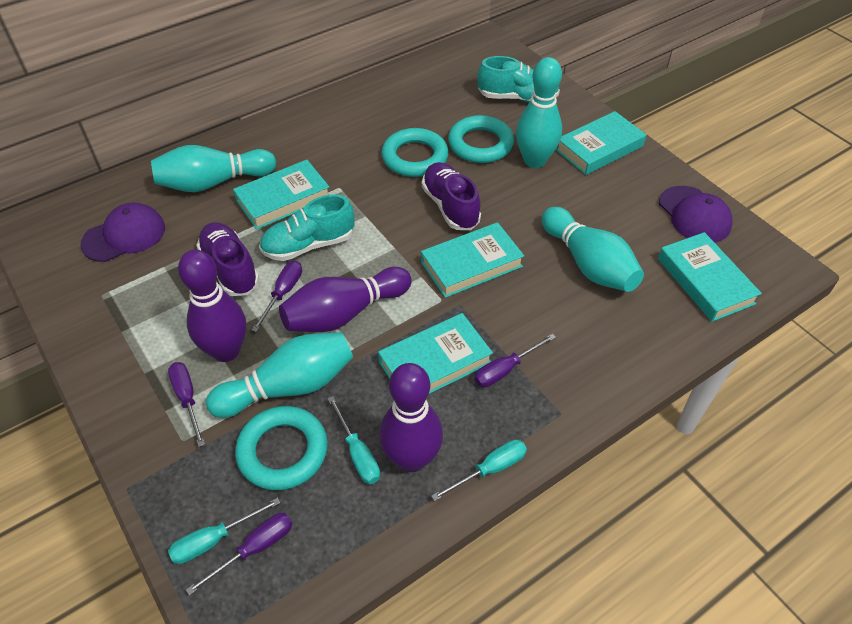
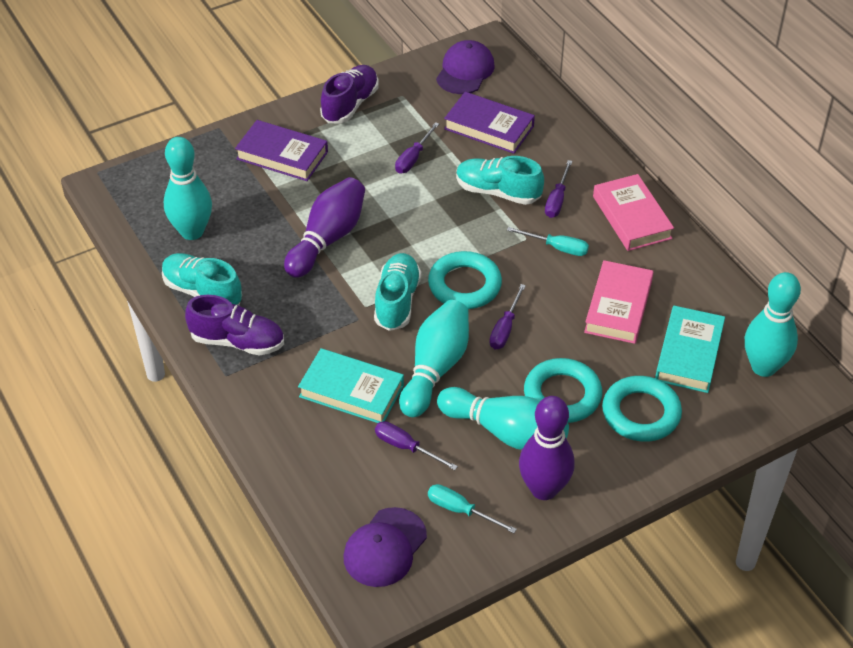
pink book: none = 0 -> [584,260,654,344] [593,174,674,251] = 2
purple book: none = 0 -> [235,120,328,181] [444,92,535,154] = 2
purple bowling pin: [178,249,246,362] [279,267,412,332] [379,363,443,472] = 3 -> [284,177,365,278] [519,396,574,500] = 2
turquoise book: [233,160,329,229] [378,313,493,394] [421,222,524,298] [556,111,646,175] [658,232,762,322] = 5 -> [298,348,404,423] [655,306,725,393] = 2
turquoise screwdriver: [168,498,280,564] [327,396,380,484] [431,440,527,501] = 3 -> [428,484,517,533] [507,227,589,256] = 2
turquoise shoe: [259,194,354,261] [478,56,560,102] = 2 -> [162,253,242,306] [374,253,421,331] [456,156,544,205] = 3

